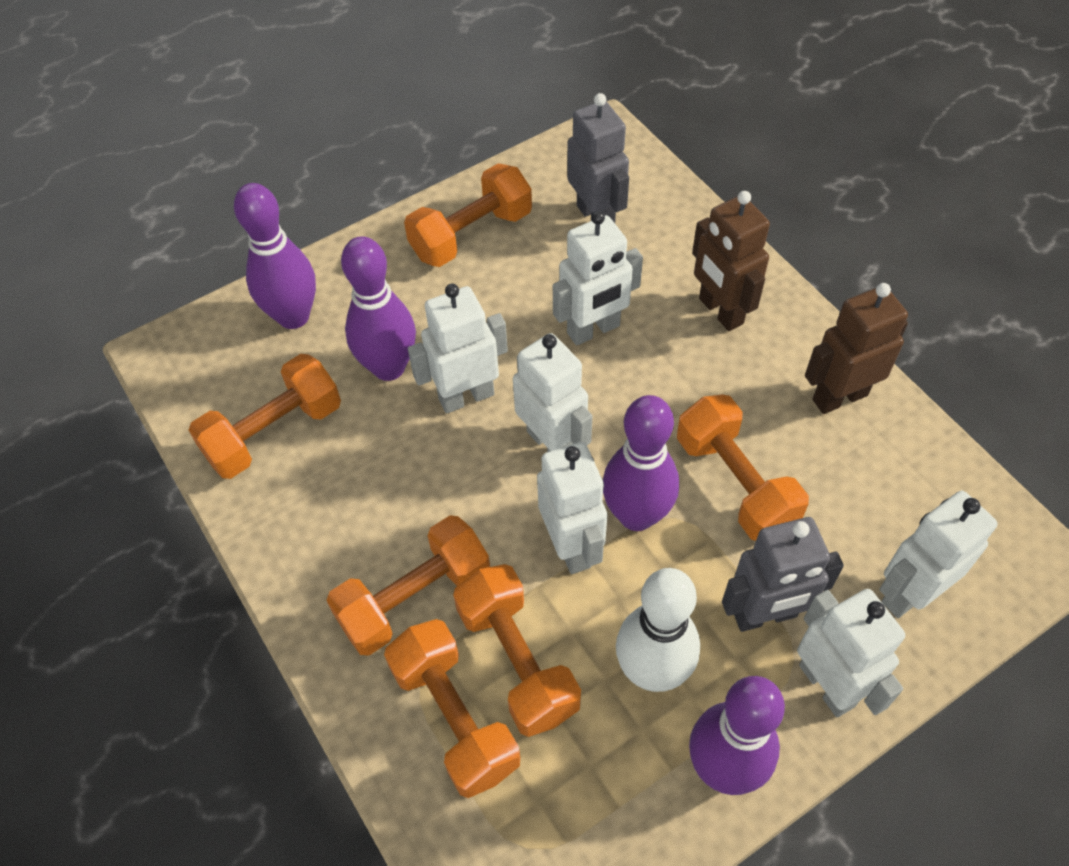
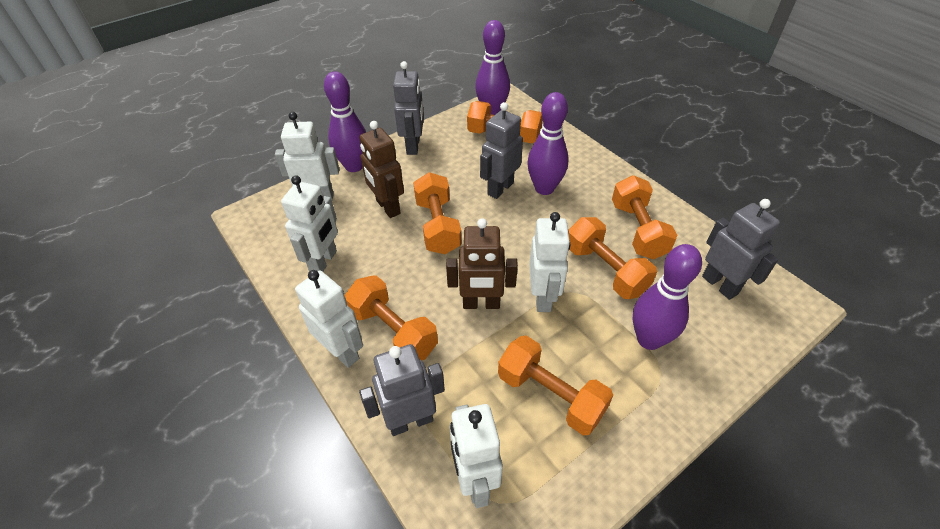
grey robot: [567,93,629,223] [722,517,844,632] = 2 -> [359,344,445,436] [393,61,424,155] [480,102,523,199] [702,199,780,300] = 4
white bowling pin: [616,568,700,692] = 1 -> none = 0
white robot: [408,284,508,414] [513,333,592,452] [537,442,607,574] [553,211,643,346] [797,589,905,717] [879,491,998,618] = 6 -> [275,112,339,200] [281,175,338,272] [295,270,363,368] [449,404,503,508] [529,212,570,312] = 5

